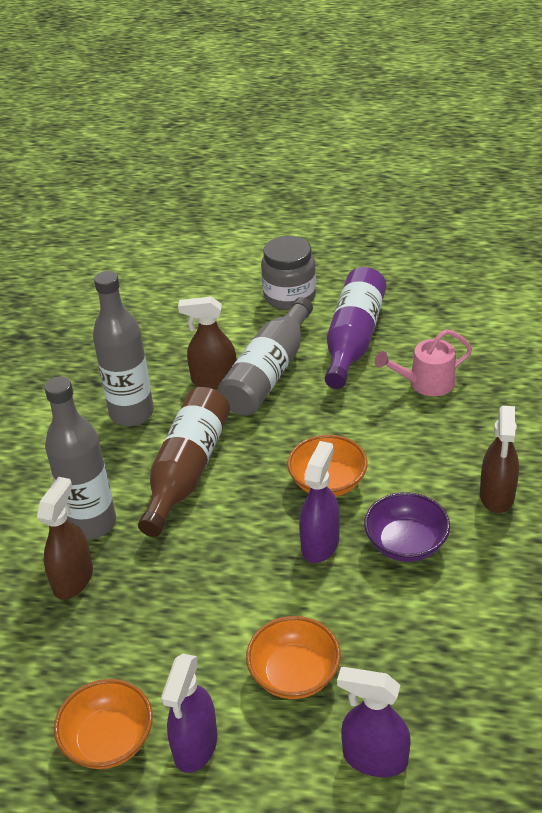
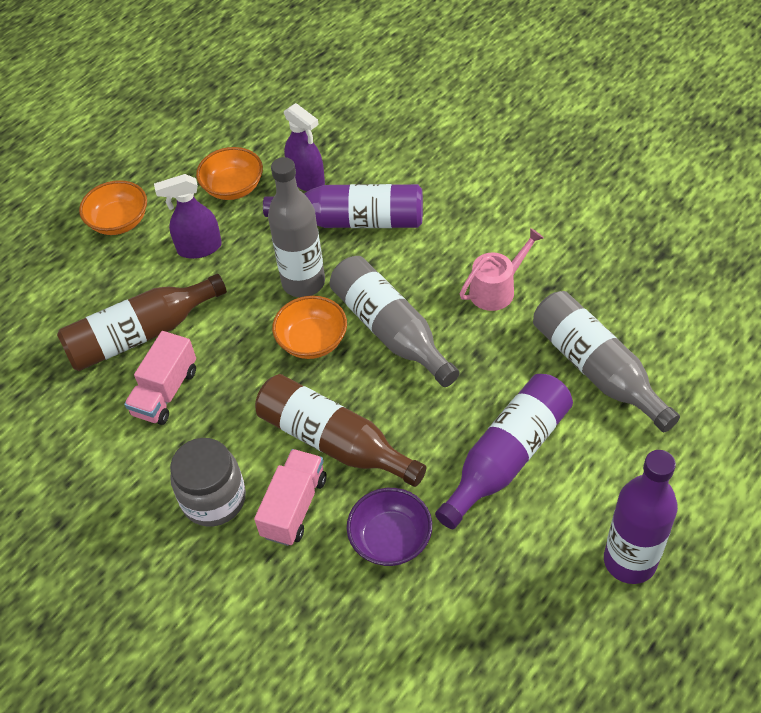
brown bottle: [138,387,230,537] = 1 -> [57,274,227,371] [255,374,426,487] = 2
brown spray bottle: [37,477,93,600] [178,296,237,389] [480,406,519,513] = 3 -> none = 0
pink truck: none = 0 -> [124,331,196,425] [254,449,327,546] = 2
purple bottle: [325,267,386,389] = 1 -> [263,184,423,228] [435,374,573,529] [604,450,678,584] = 3
purple spray bottle: [161,654,218,773] [299,441,340,563] [337,667,411,777] = 3 -> [154,174,222,259] [284,103,325,191] = 2

